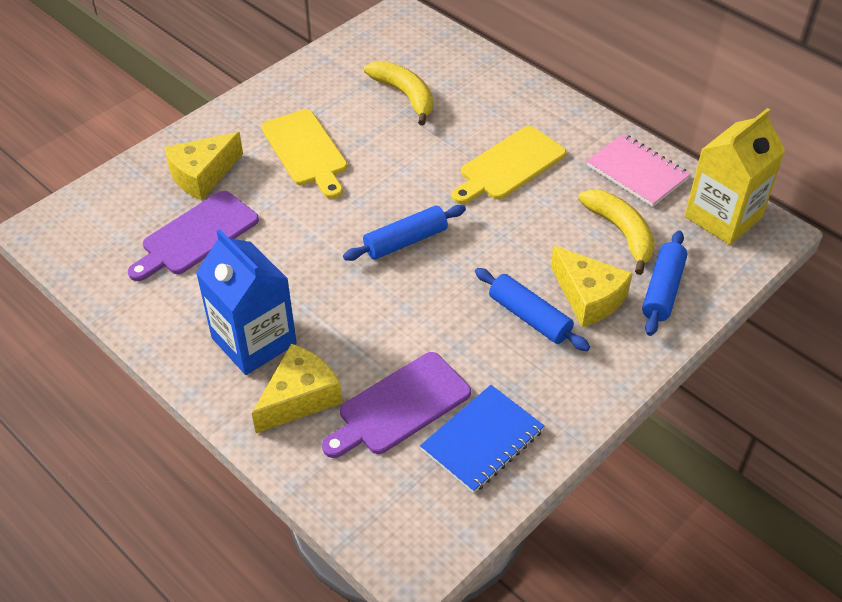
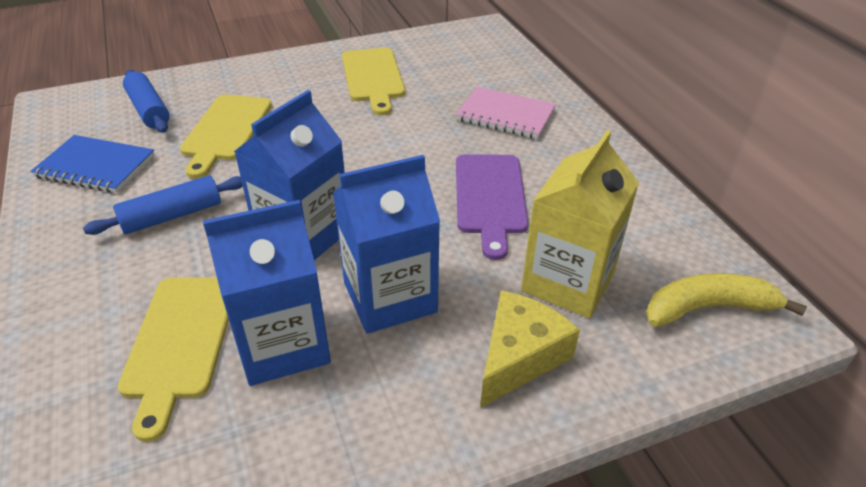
blue carton: [196,229,297,375] = 1 -> [203,200,331,386] [234,90,345,260] [333,155,440,334] = 3
blue rolling pin: [343,205,466,261] [475,268,590,351] [642,231,687,336] = 3 -> [83,176,243,235] [123,69,170,133] = 2
purple cutting board: [128,191,259,281] [322,352,471,458] = 2 -> [456,154,528,260] = 1
yellow banana: [364,61,433,125] [578,190,655,275] = 2 -> [646,273,807,327] = 1
yellow cheese: [164,132,243,201] [252,344,342,433] [551,246,633,327] = 3 -> [480,290,580,408] = 1
yellow cutting board: [261,109,347,199] [452,126,566,204] = 2 -> [118,278,229,442] [180,94,272,178] [342,48,405,115] = 3

